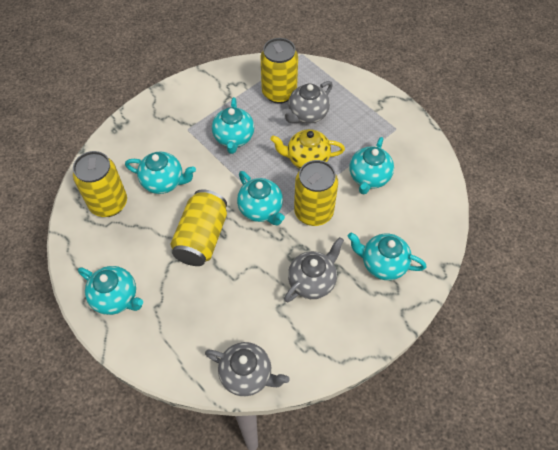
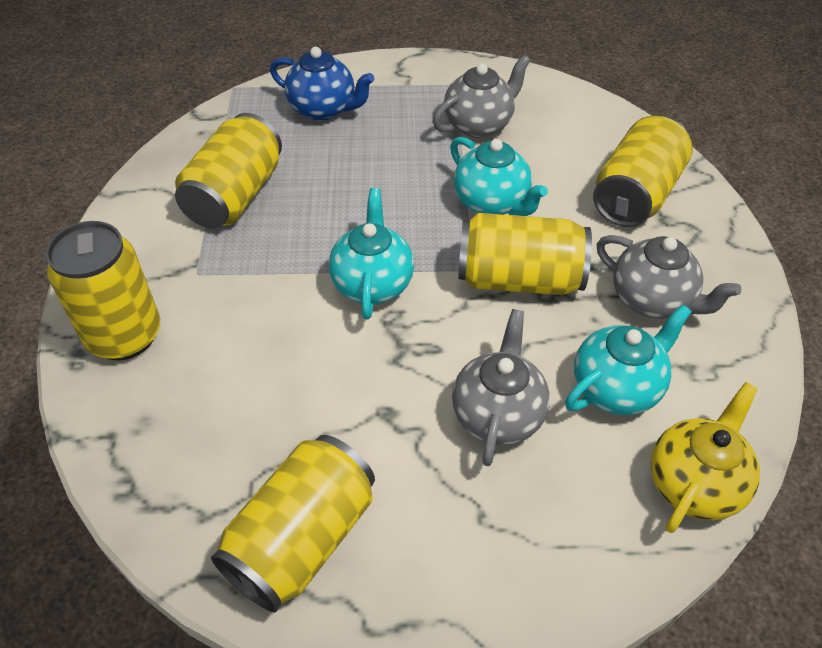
blue teapot: none = 0 -> [270,47,374,121] = 1
turquoise teapot: [78,266,143,315] [125,152,196,194] [212,97,254,154] [237,171,285,226] [348,232,426,280] [349,137,394,195] = 6 -> [329,188,414,319] [450,137,548,216] [565,304,692,415] = 3
yellow can: [73,151,127,217] [171,189,227,266] [260,38,298,104] [294,160,338,226] = 4 -> [46,221,160,360] [175,113,282,229] [211,435,375,613] [458,213,592,295] [593,115,693,227] = 5

